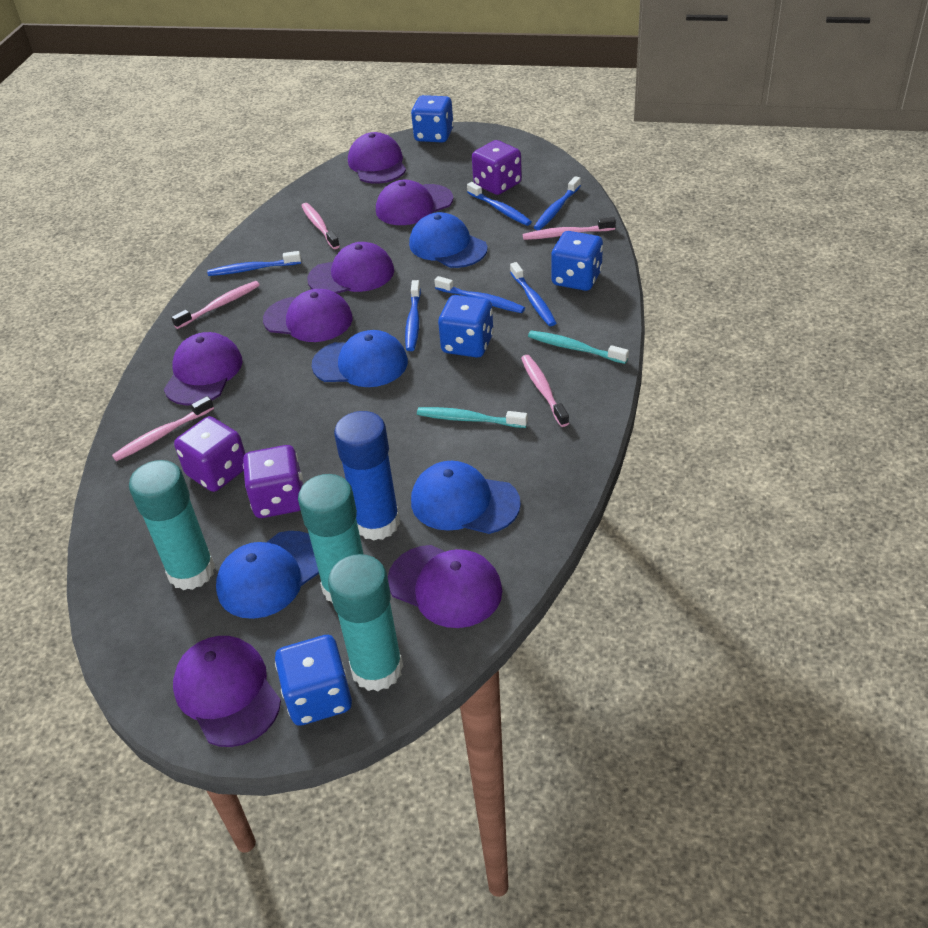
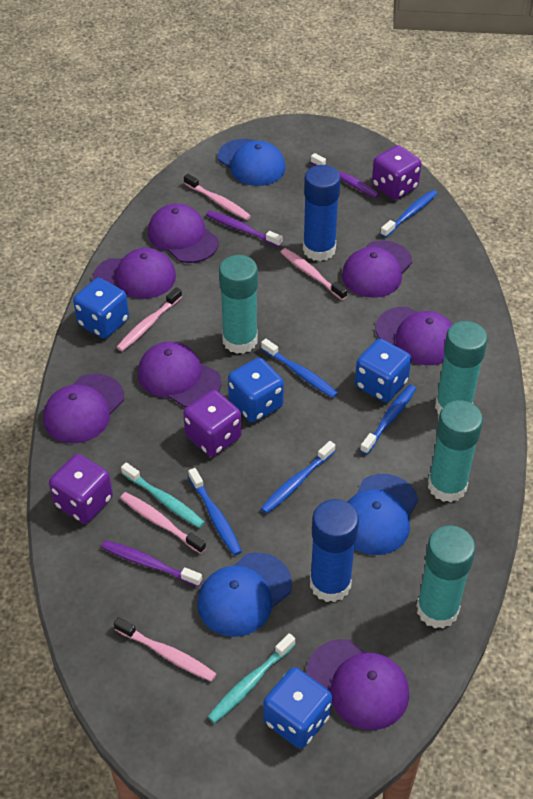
blue cap: [216,531,319,619] [312,330,408,387] [409,212,488,268] [411,461,521,534] = 4 -> [197,552,292,637] [218,139,286,186] [347,474,418,555] = 3
blue glue stick: [334,411,400,541] = 1 -> [303,165,341,261] [310,499,359,602] = 2
blue toothbrush: [207,251,301,276] [405,280,421,351] [434,276,525,313] [467,182,532,226] [510,262,556,326] [534,176,581,230] = 6 -> [188,468,242,556] [261,339,338,398] [261,441,335,514] [360,385,416,455] [380,190,437,238] = 5
purple toothbrush: none = 0 -> [101,540,202,587] [206,210,282,247] [311,153,380,198] = 3
turquoise glue stick: [129,460,215,590] [298,474,364,604] [328,554,403,691] = 3 -> [219,255,258,354] [416,525,476,629] [428,400,483,502] [435,321,488,414] = 4

